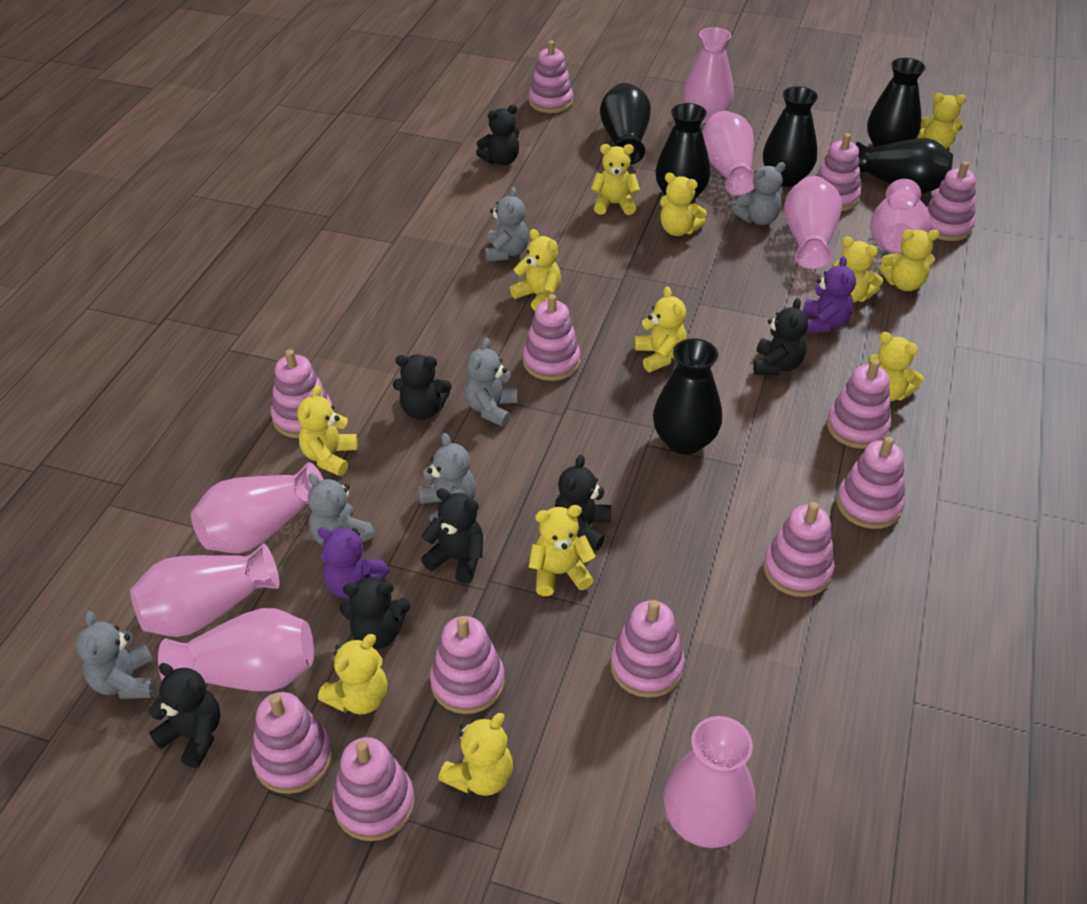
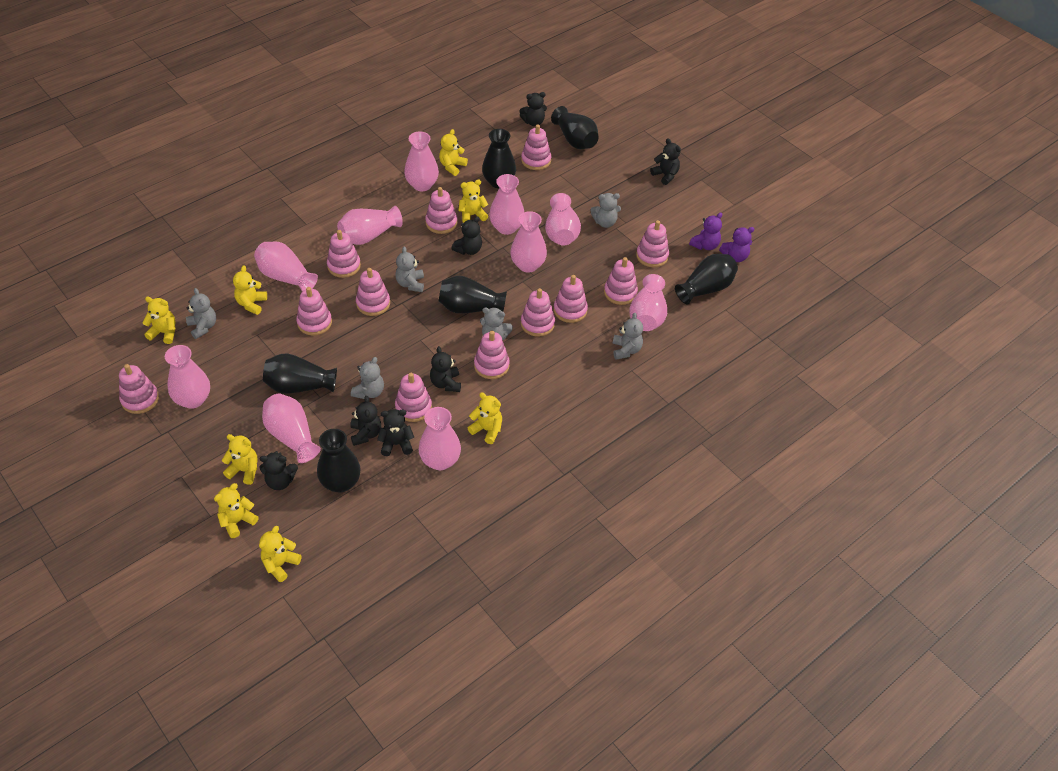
pink vase: [130,543,280,637] [158,608,314,691] [191,462,324,553] [664,716,756,848] [683,27,734,123] [702,111,755,196] [784,176,842,269] [870,179,931,254] = 8 -> [165,345,210,409] [254,242,318,292] [262,394,321,463] [337,206,403,245] [404,132,439,191] [418,407,461,470] [489,174,524,235] [510,211,547,273] [545,193,581,246] [629,274,667,331] = 10
yellow teddy bear: [297,385,358,476] [318,634,388,715] [438,713,513,796] [510,229,561,311] [529,505,596,596] [591,144,640,215] [635,287,687,372] [660,173,707,236] [832,236,883,303] [868,332,923,402] [879,230,939,291] [917,93,966,149] = 12 -> [142,297,176,344] [214,483,258,538] [222,434,258,485] [233,265,267,315] [259,526,301,582] [439,129,468,176] [458,180,488,223] [468,392,502,444] = 8

